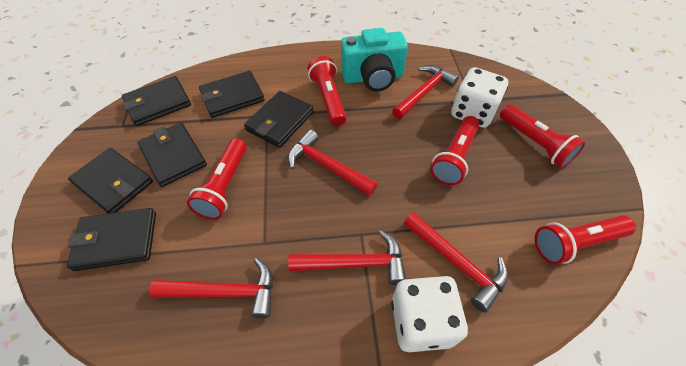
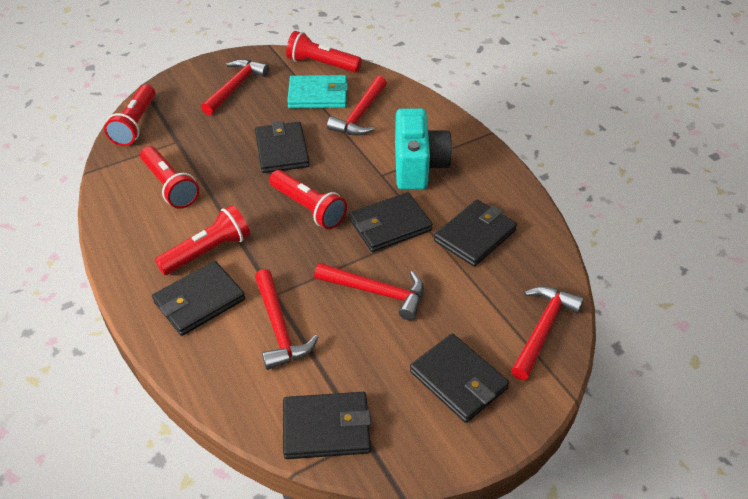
turquoise wallet: none = 0 -> [287,75,348,108] = 1
white dice: [391,276,468,352] [451,67,508,128] = 2 -> none = 0

